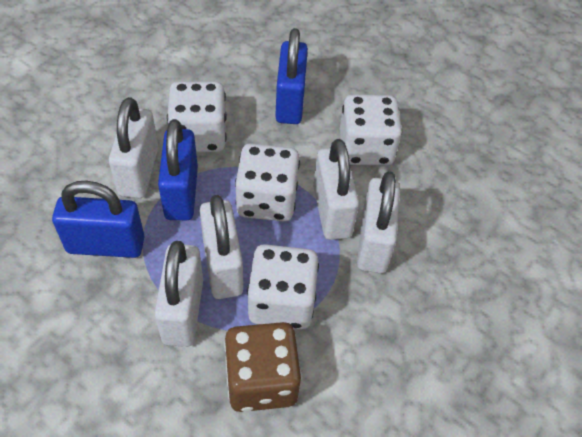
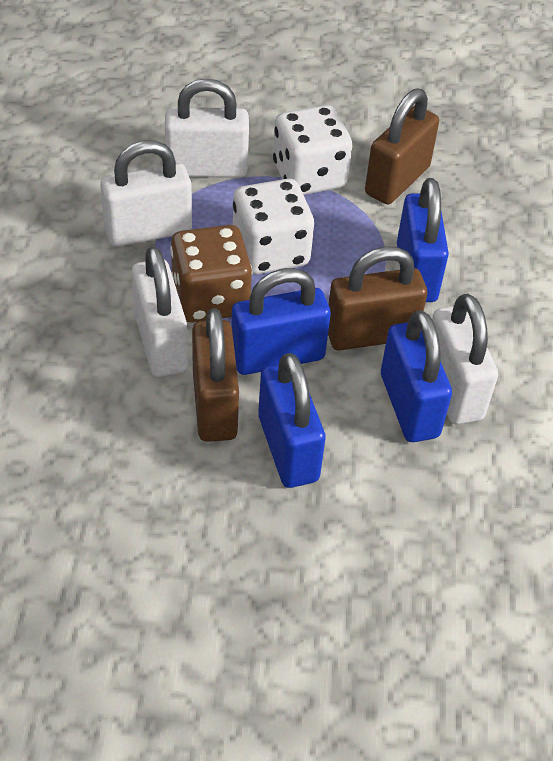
blue padlock: [52,181,144,258] [158,119,198,220] [275,28,308,124] = 3 -> [231,268,331,375] [258,353,326,488] [381,310,452,442] [397,178,449,302] = 4
brown padlock: none = 0 -> [192,308,239,442] [328,246,427,351] [365,88,439,205] = 3
white dice: [167,82,227,152] [235,144,300,221] [247,244,319,329] [340,94,402,165] = 4 -> [233,179,314,274] [273,105,352,195] = 2
white padlock: [109,97,159,198] [155,241,203,347] [200,195,243,299] [313,139,359,240] [357,171,400,273] = 5 -> [100,140,192,247] [132,246,188,377] [165,78,249,178] [432,294,498,425] = 4

